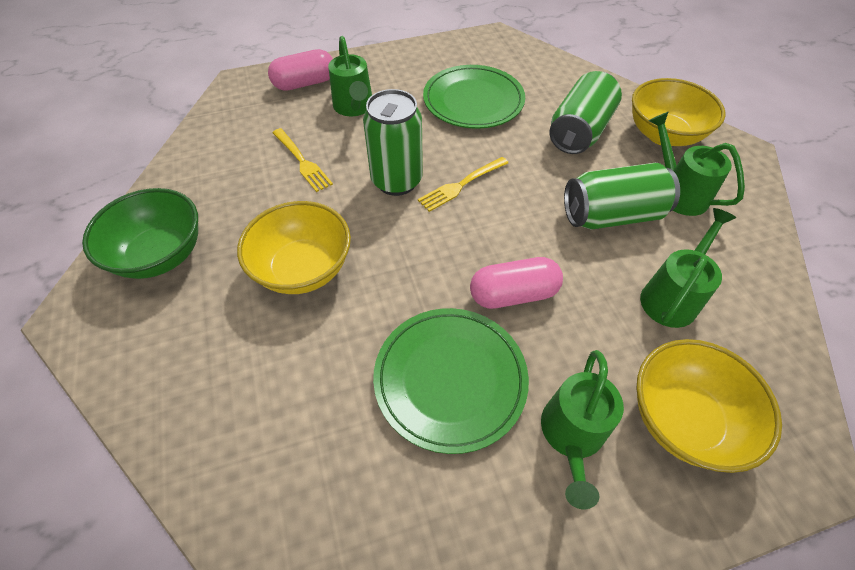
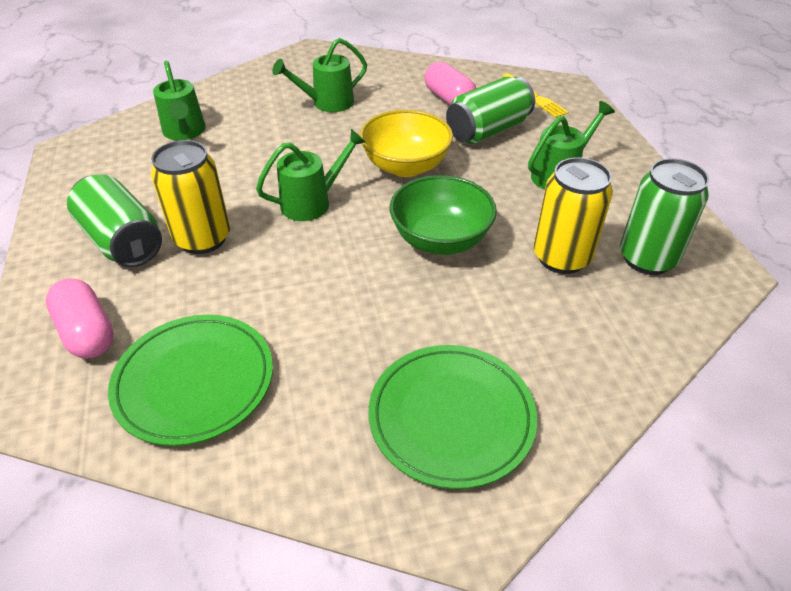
yellow bowl: [237,201,351,294] [632,78,726,146] [636,339,782,473] = 3 -> [359,110,453,177] = 1
yellow can: none = 0 -> [151,140,230,254] [534,157,613,274] = 2
yellow fork: [272,128,333,192] [418,157,508,212] = 2 -> [502,73,569,118] = 1

